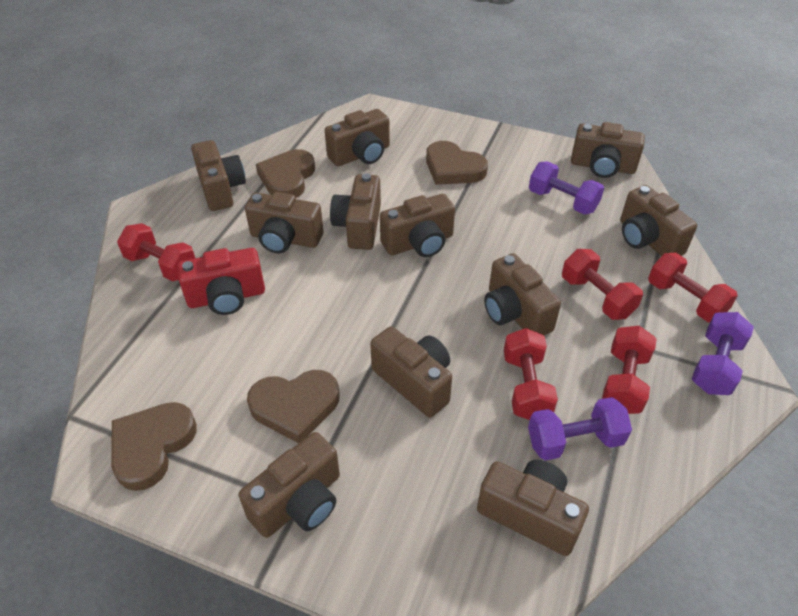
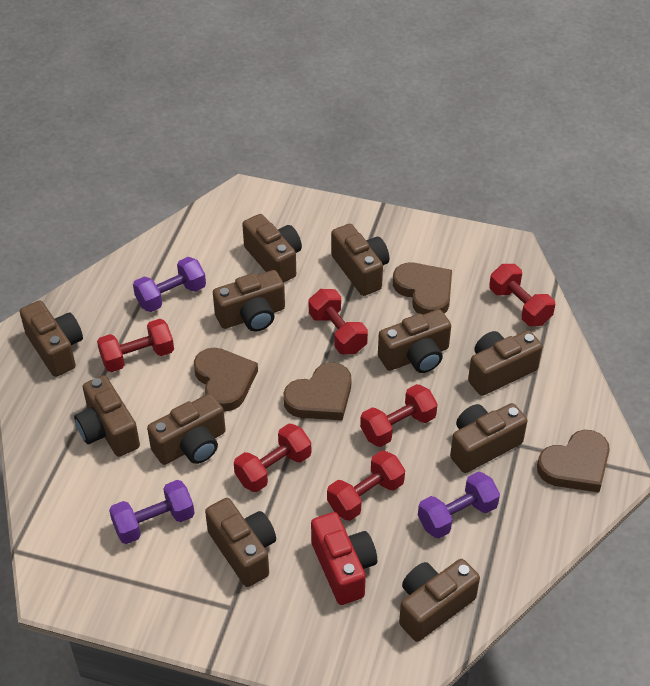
red dumbbell: [117,223,195,282] [504,328,558,420] [562,249,643,320] [602,326,657,414] [648,253,738,322] = 5 -> [97,319,174,372] [234,424,311,492] [309,289,368,354] [327,450,405,521] [360,384,438,447] [489,264,555,326] = 6

